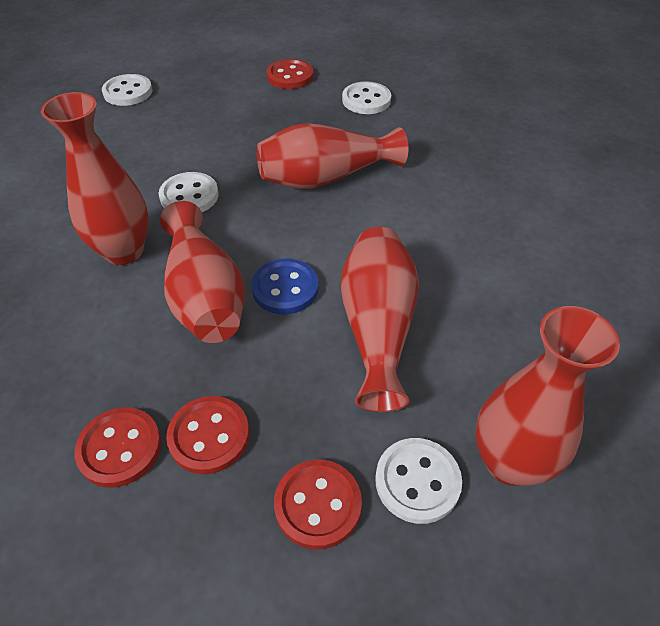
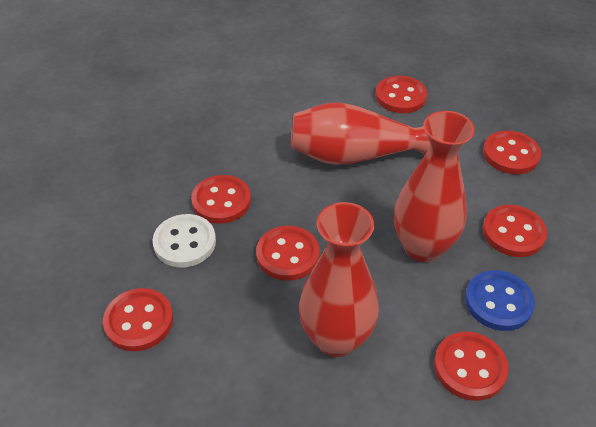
red button: [75,407,162,488] [166,396,250,474] [267,59,313,89] [274,459,362,550] = 4 -> [103,288,173,351] [191,175,251,224] [256,226,319,281] [375,76,427,113] [434,332,509,401] [482,205,547,257] [483,131,541,174] = 7
red vase: [41,92,149,265] [160,201,245,343] [257,123,408,189] [341,227,419,412] [476,306,620,486] = 5 -> [291,103,430,165] [299,202,379,357] [394,111,475,262] = 3
white button: [102,74,153,106] [159,172,219,212] [342,81,391,114] [375,438,462,524] = 4 -> [152,214,216,267] = 1

